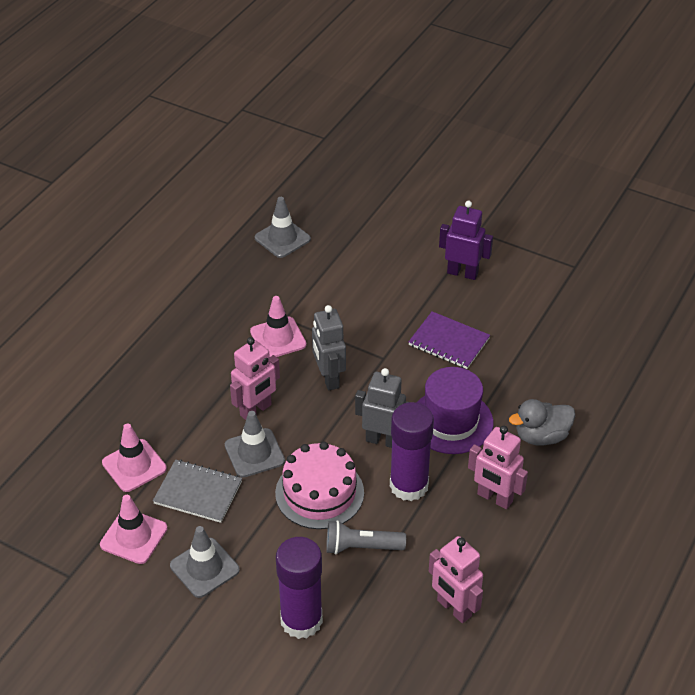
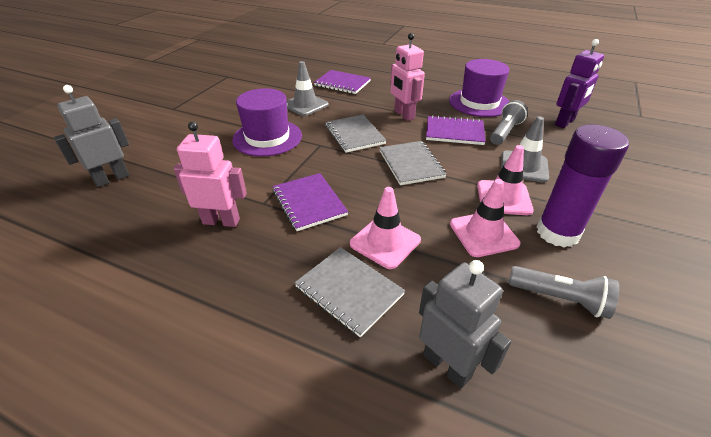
grey duck: [509,399,575,446] = 1 -> none = 0
grey flashlight: [326,520,406,555] = 1 -> [490,100,528,145] [509,266,619,319] = 2
grey notebook: [153,460,242,523] = 1 -> [295,247,405,337] [325,115,387,153] [379,141,447,185] = 3
grey traffic cone: [170,526,240,598] [225,411,285,478] [255,197,311,258] = 3 -> [287,61,329,116] [501,116,549,183] = 2
pink cake: [275,442,364,529] = 1 -> none = 0
pink robot: [230,337,280,420] [429,536,483,623] [468,426,528,509] = 3 -> [173,121,247,227] [390,33,425,121] = 2
purple glue stick: [276,537,323,639] [390,402,434,501] = 2 -> [536,124,629,247] = 1
purple hat: [416,367,493,454] = 1 -> [232,88,302,157] [449,59,510,117] = 2
purple notebook: [408,311,490,369] = 1 -> [273,173,348,231] [314,70,371,94] [426,115,486,145] = 3

